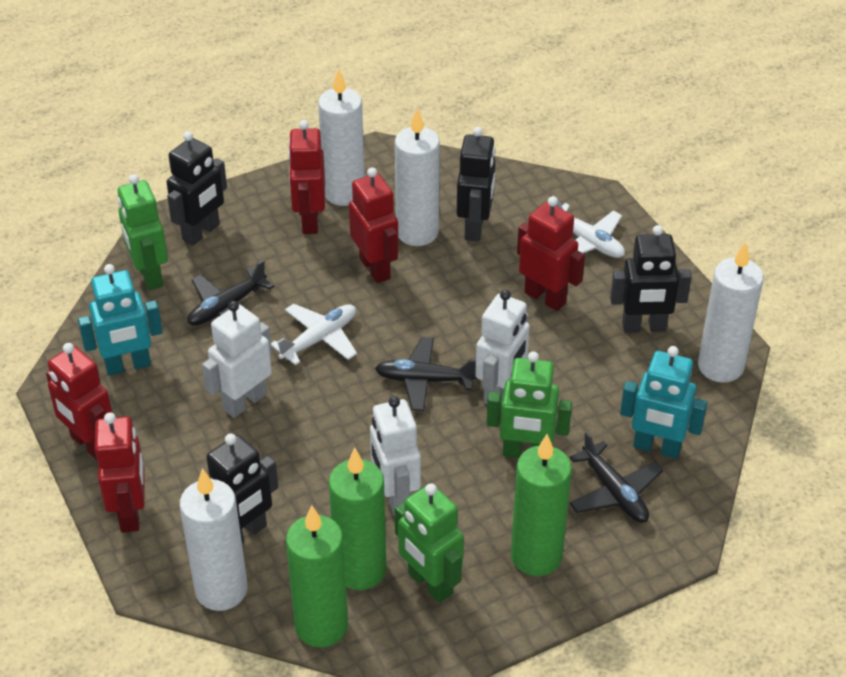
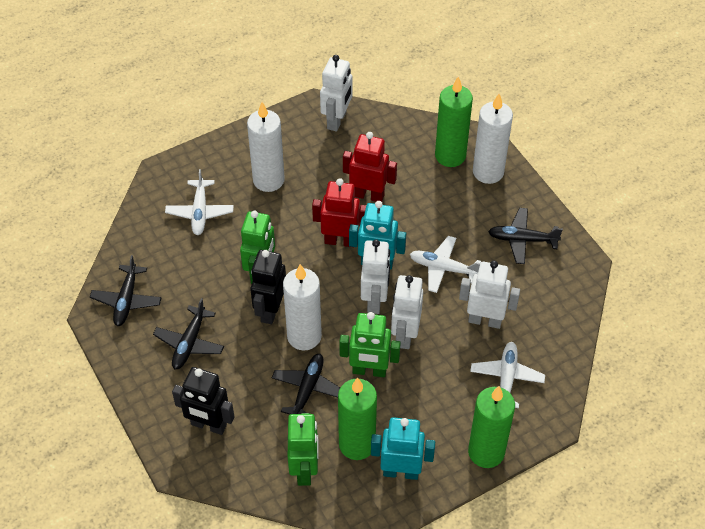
black plane: [187,260,274,326] [375,337,477,411] [569,432,663,523] = 3 -> [90,255,162,326] [153,298,224,369] [272,354,340,415] [488,208,563,264] = 4
black robot: [167,131,227,246] [207,433,278,544] [457,127,495,241] [610,225,692,333] = 4 -> [172,367,234,435] [250,250,286,324] = 2
red robot: [46,343,112,460] [95,413,144,532] [288,120,325,234] [349,167,399,283] [517,197,585,311] = 5 -> [312,178,366,247] [343,132,397,202] = 2
white candle: [180,468,247,611] [318,68,365,206] [395,109,440,246] [698,241,764,383] = 4 -> [247,102,285,192] [283,264,322,350] [473,94,513,184] = 3
white plane: [271,304,357,366] [552,196,625,258] = 2 -> [165,169,234,235] [410,236,481,293] [470,342,545,408] = 3
white robot: [202,301,272,418] [370,396,421,516] [475,290,530,404] = 3 -> [320,55,352,132] [361,239,390,314] [391,275,423,349] [459,261,520,329] = 4

